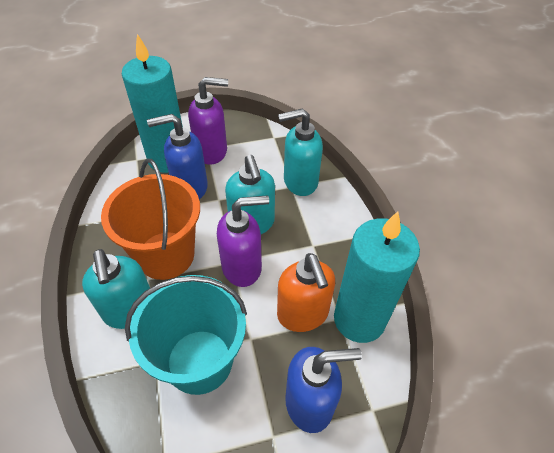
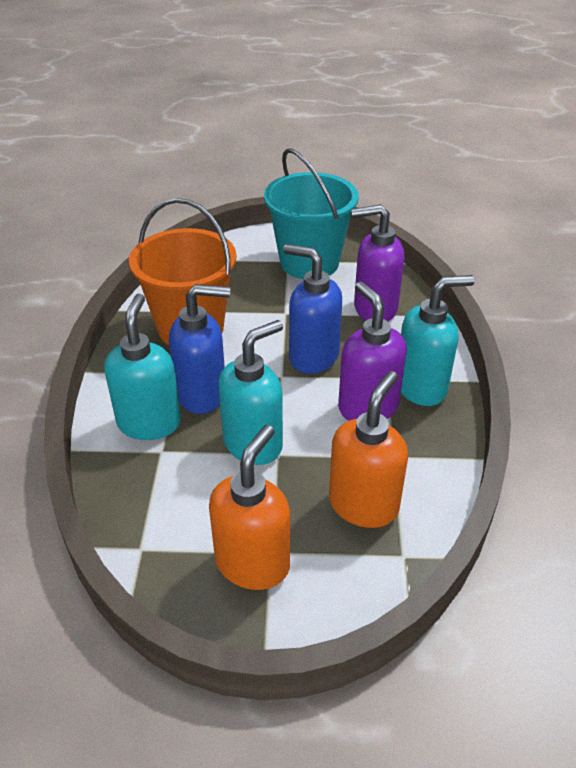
orange soap dispenser: [277,253,335,332] = 1 -> [209,425,290,590] [329,371,408,528] = 2
turquoise candle: [122,34,183,173] [334,212,420,343] = 2 -> none = 0

